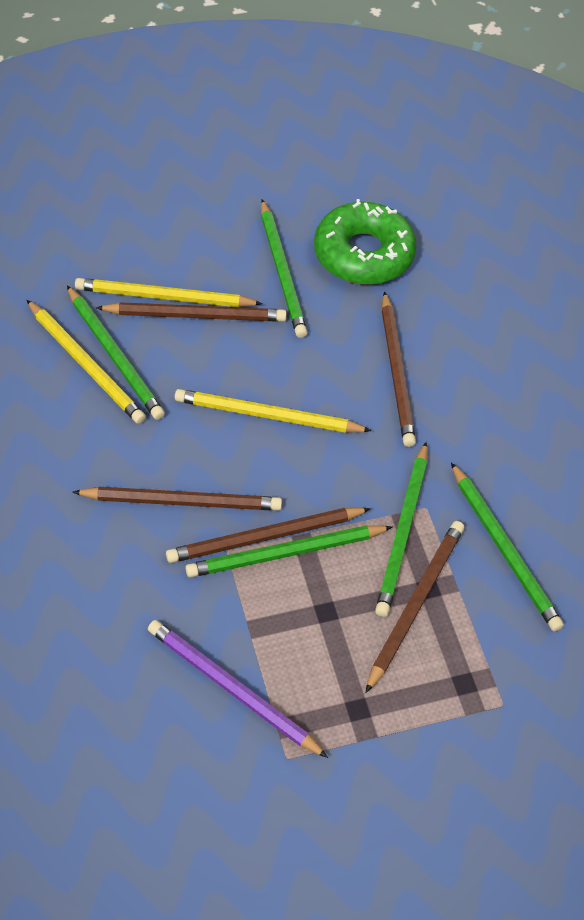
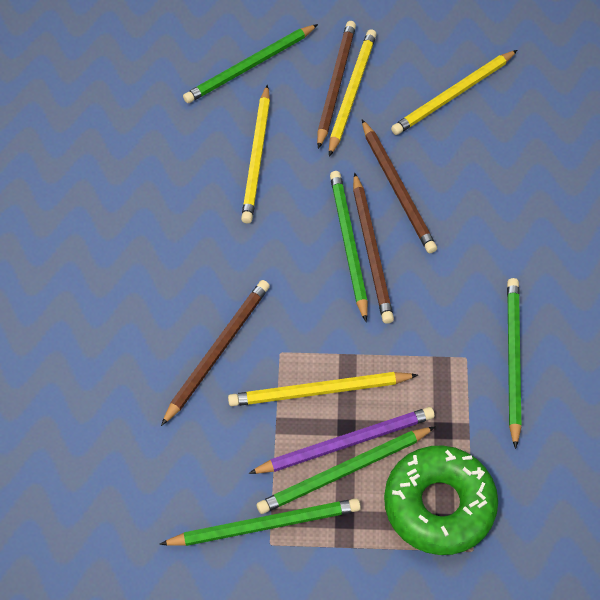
brown pencil: [73,487,282,511] [96,302,287,322] [166,508,371,563] [366,521,464,693] [382,291,416,447] = 5 -> [161,280,270,426] [317,21,356,149] [353,173,394,324] [362,120,437,253] = 4
yellow pencil: [27,300,146,424] [75,278,263,307] [175,389,372,433] = 3 -> [228,372,418,406] [241,85,270,223] [329,29,377,157] [391,50,517,135] = 4

